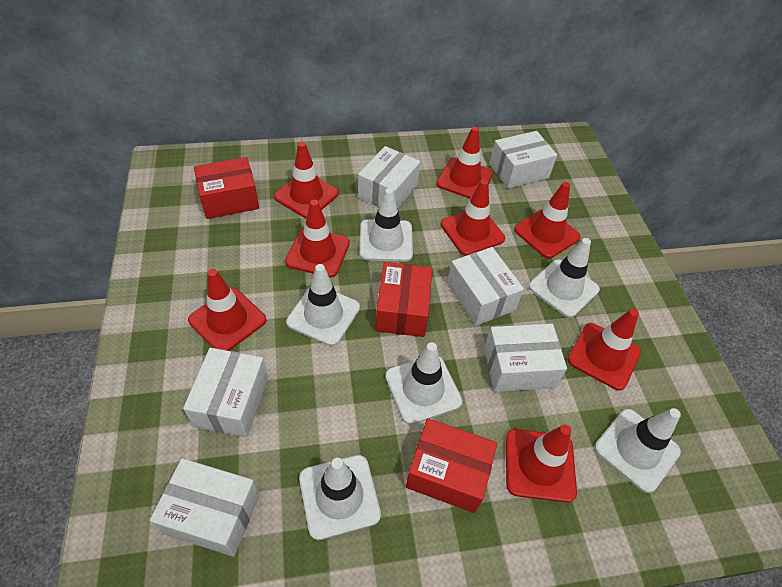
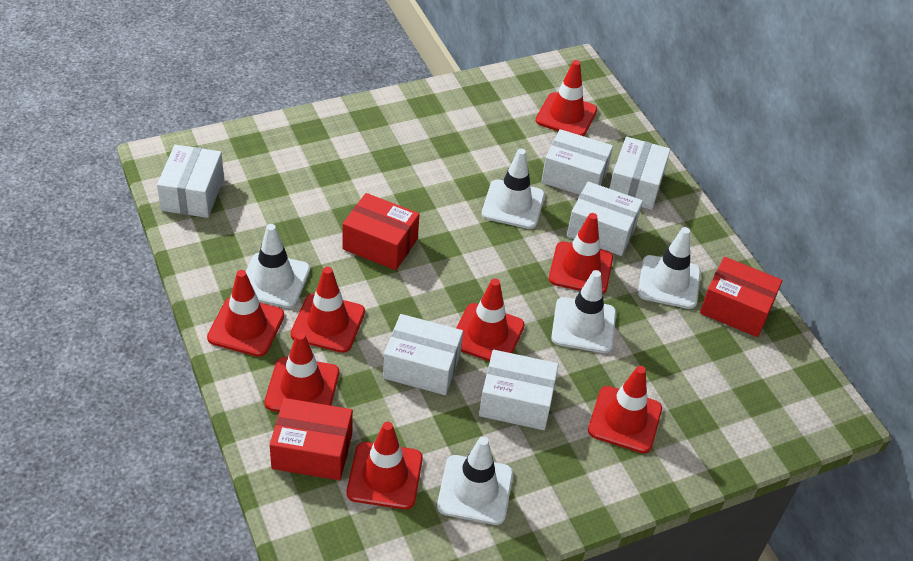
white traffic cone: [286,264,360,346] [299,455,381,540] [360,188,413,262] [385,342,462,425] [529,238,600,318] [595,408,681,493] = 6 -> [246,224,310,308] [437,437,513,525] [482,149,545,229] [551,270,616,353] [638,227,701,309] = 5

